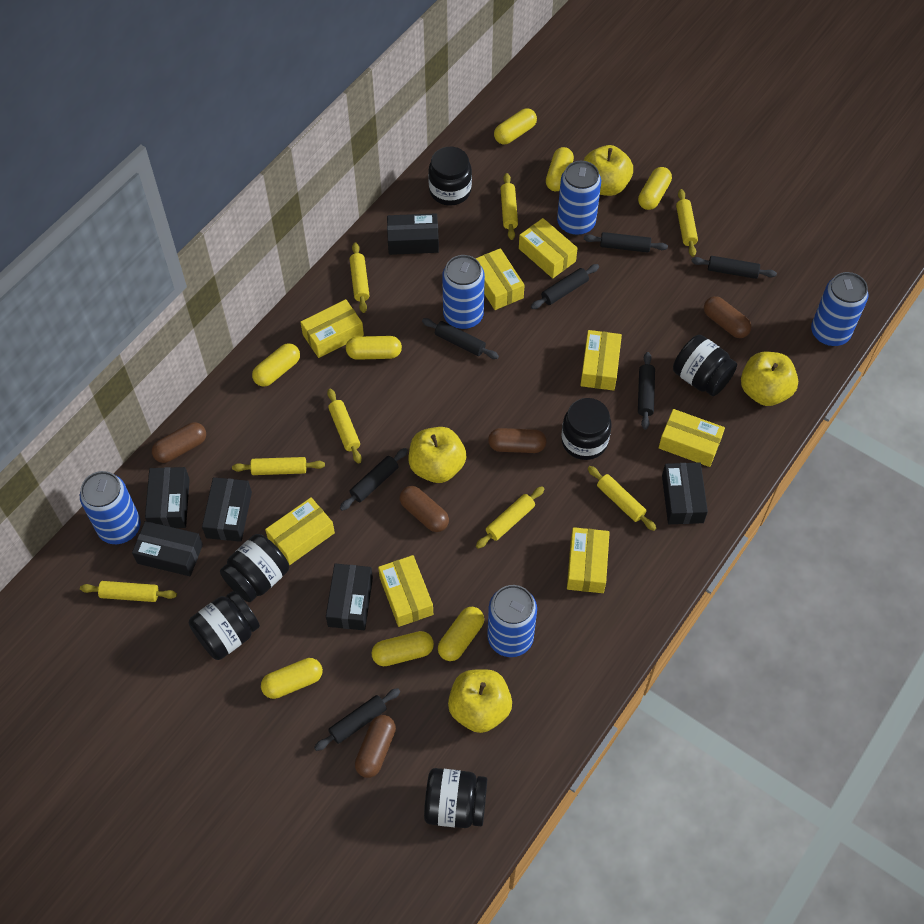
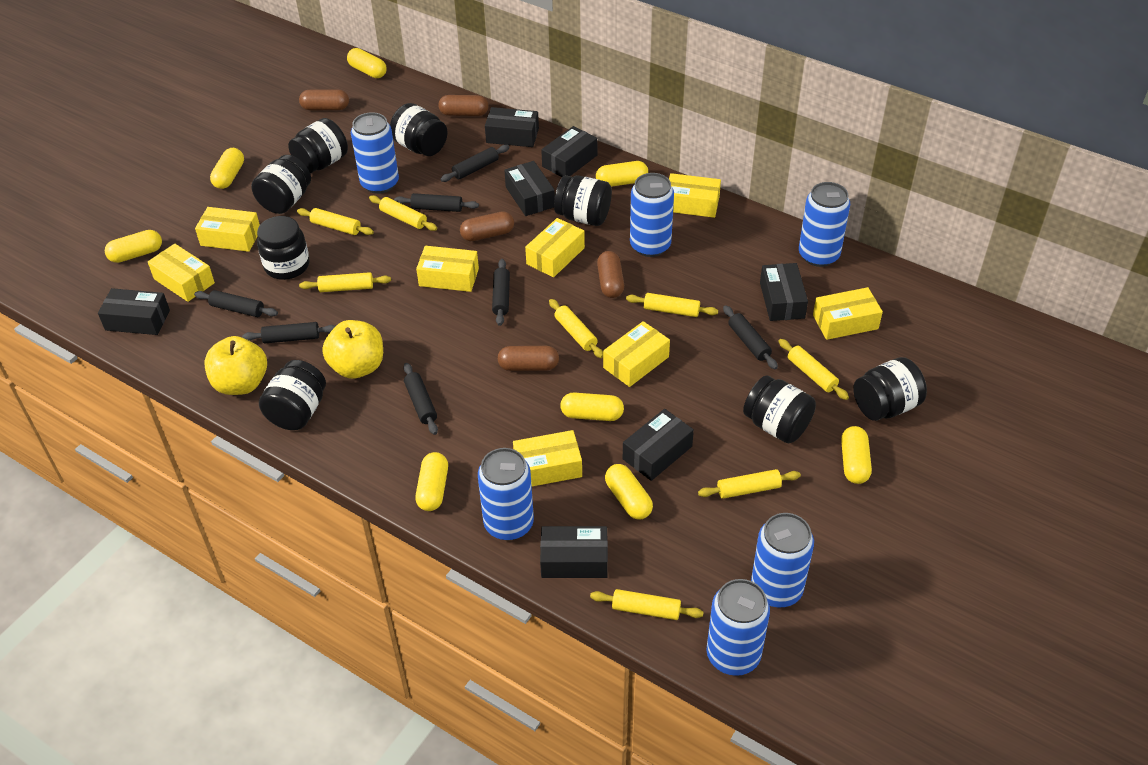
black box: [132,521,203,576] [145,467,190,528] [202,477,252,542] [326,564,373,630] [387,213,439,255] [662,462,708,524] = 6 -> [98,288,170,335] [485,107,539,147] [504,161,555,216] [540,526,608,578] [541,126,597,177] [623,409,694,481] [760,263,808,321] = 7
black jar: [189,591,260,660] [220,534,289,602] [424,768,487,828] [428,147,472,206] [561,398,611,460] [673,335,737,396] = 6 -> [251,155,311,214] [257,216,309,280] [259,360,326,430] [288,118,348,173] [390,103,448,156] [554,175,612,226] [743,376,816,444] [853,357,927,421] = 8
blue can: [80,471,141,544] [442,255,485,329] [487,585,537,657] [557,161,601,235] [811,272,869,346] = 5 -> [351,112,399,194] [478,448,534,540] [630,173,674,257] [707,579,770,676] [751,513,814,608] [799,182,850,267] = 6
yellow apple: [409,427,466,483] [448,669,512,733] [583,145,633,196] [741,352,798,406] = 4 -> [204,336,267,395] [322,320,383,379] = 2

